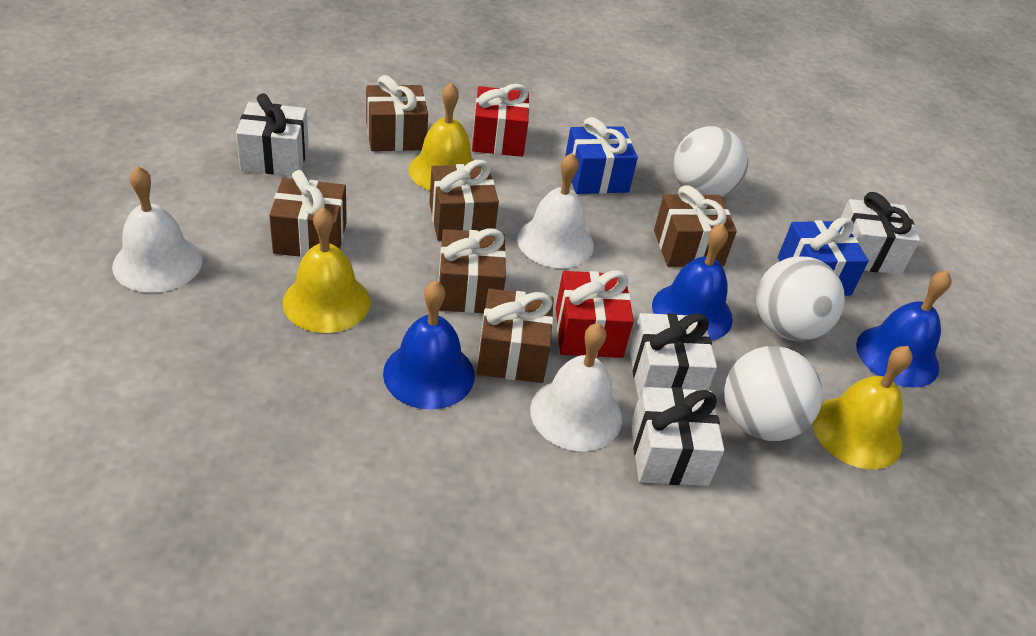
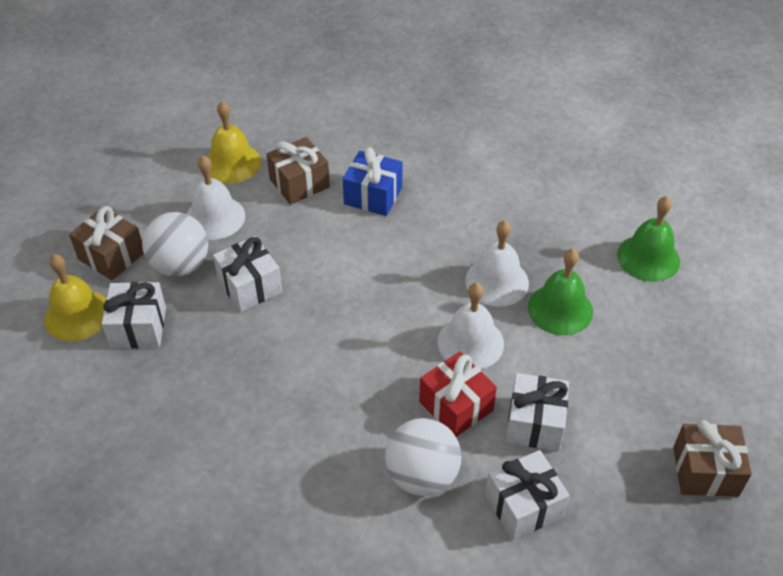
blue bell: [383,280,475,410] [652,223,733,341] [856,270,951,388] = 3 -> none = 0
blue gift: [565,117,638,194] [778,217,869,296] = 2 -> [343,147,402,216] = 1
brown gift: [269,170,347,257] [366,75,428,151] [429,160,499,241] [438,228,506,313] [477,288,554,383] [654,185,737,267] = 6 -> [69,206,144,280] [266,137,330,205] [673,420,752,497] = 3
green bell: none = 0 -> [528,249,593,335] [617,196,680,282] = 2
red gift: [472,84,530,157] [556,271,634,358] = 2 -> [419,352,497,437] = 1
white ball: [674,126,748,198] [724,346,823,441] [756,256,845,341] = 3 -> [142,212,208,277] [385,418,462,496] = 2
yellow bell: [282,207,370,333] [409,82,474,191] [812,346,913,469] = 3 -> [44,254,107,341] [207,101,261,184] = 2

